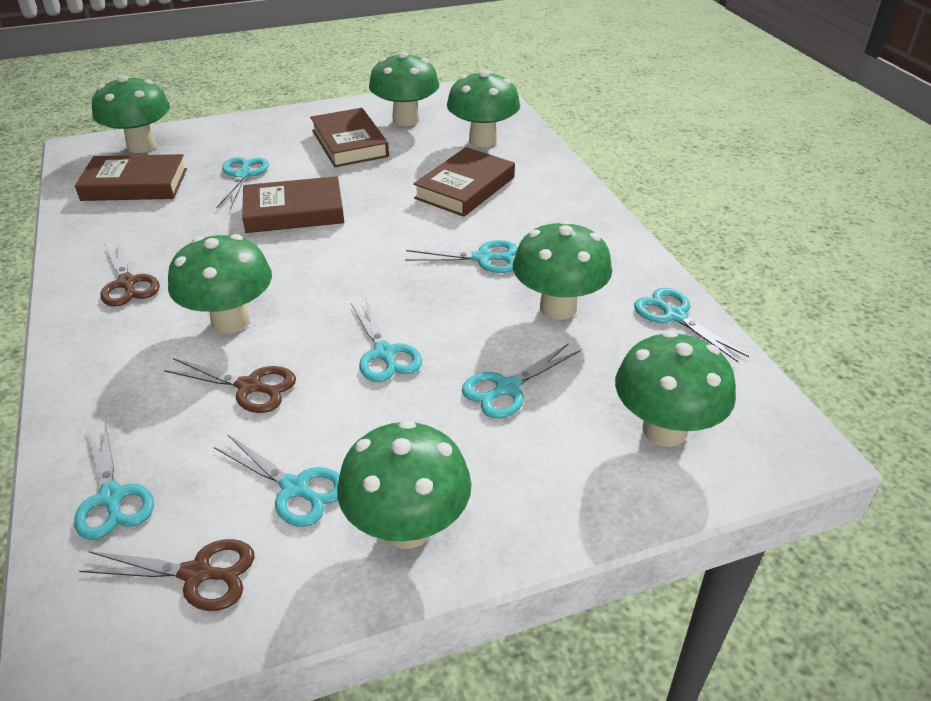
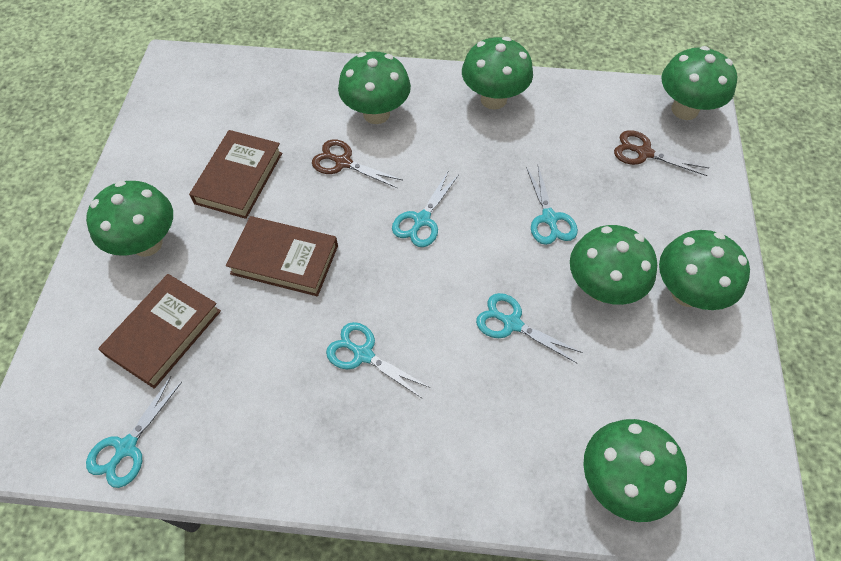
brown book: [75,154,187,201] [242,176,344,233] [310,108,389,167] [413,147,515,217] = 4 -> [98,274,221,389] [189,130,282,219] [226,216,338,296] = 3
brown scissors: [79,539,255,611] [100,240,160,307] [164,358,296,413] = 3 -> [312,139,402,188] [614,130,709,176] = 2
turquoise scissors: [74,423,154,540] [214,434,340,527] [216,157,269,209] [351,298,422,382] [405,240,518,273] [462,343,581,418] [634,288,749,362] = 7 -> [86,376,182,488] [326,322,431,399] [392,172,459,247] [476,293,583,363] [526,166,578,245] = 5

